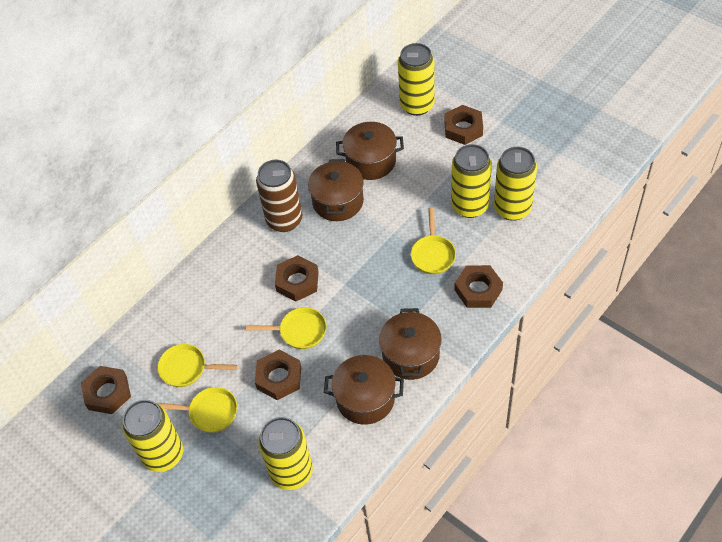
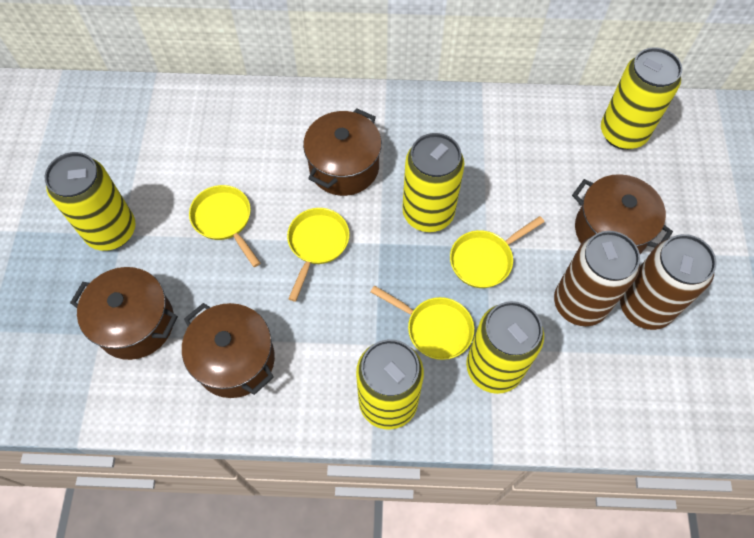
brown can: [256,160,302,232] = 1 -> [554,231,640,326] [620,234,717,330] = 2
brown nut: [81,366,131,414] [255,349,301,400] [275,255,319,302] [444,105,483,145] [454,265,503,308] = 5 -> none = 0

